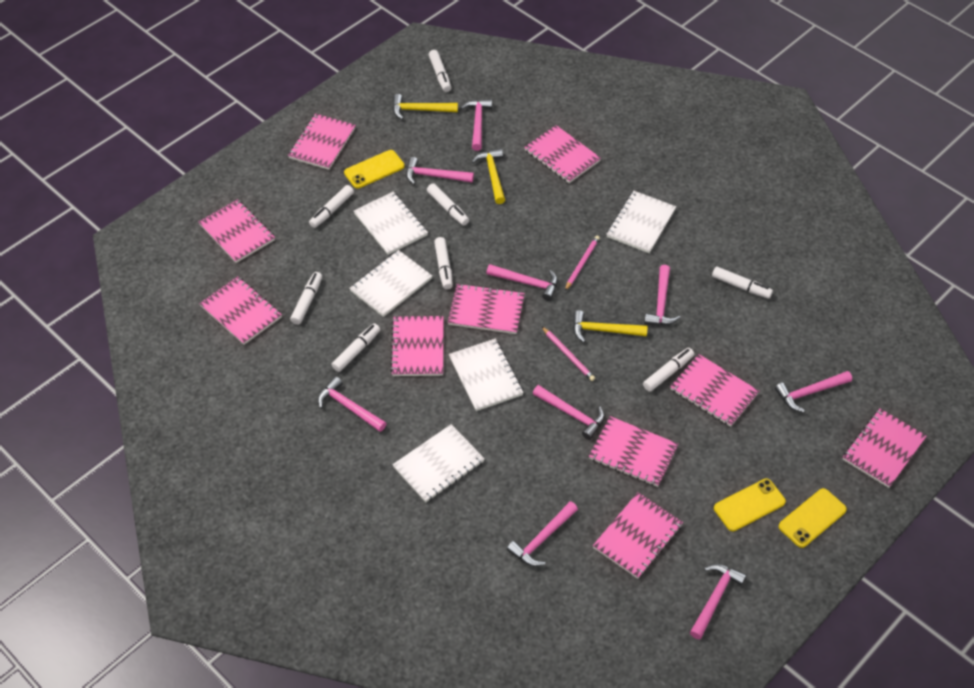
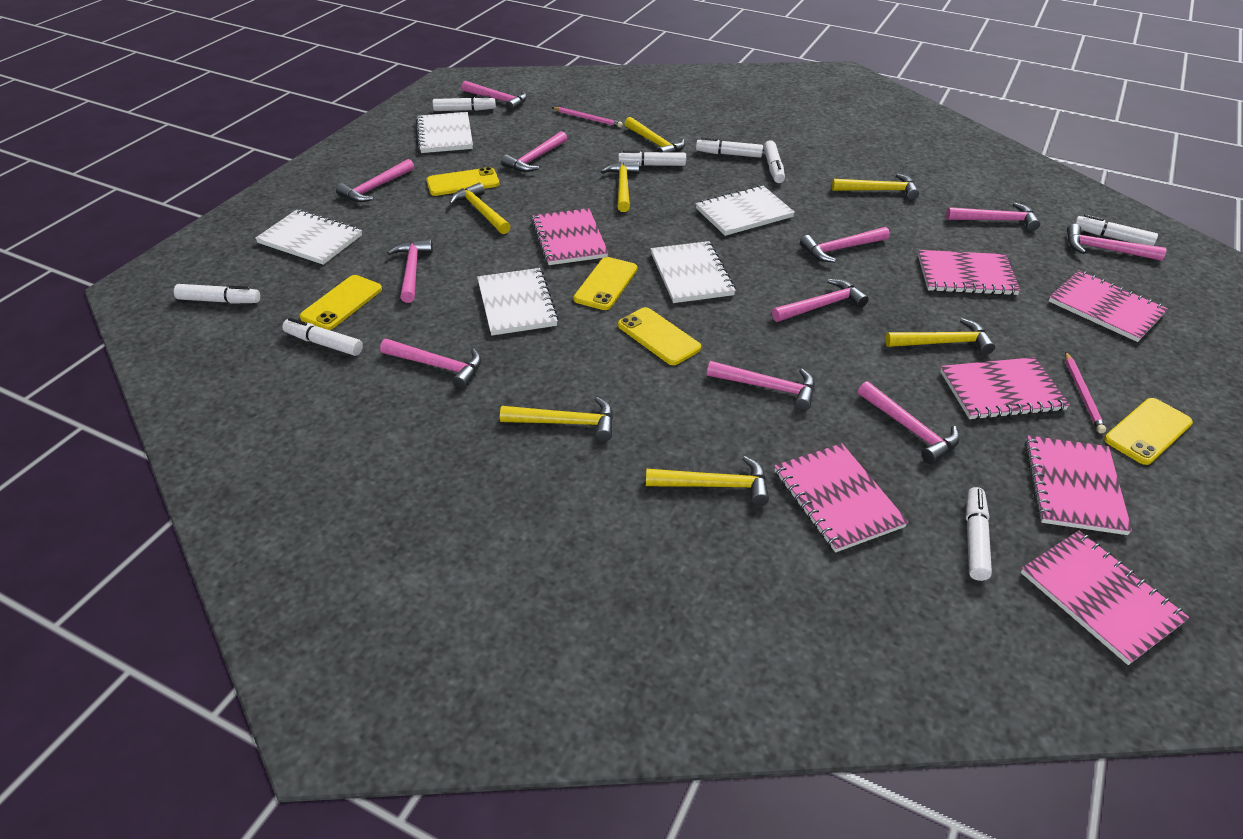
pink hammer: [318,376,387,432] [406,157,474,185] [461,99,492,151] [486,264,558,301] [507,501,578,567] [533,385,605,440] [644,265,681,325] [690,564,747,639] [775,371,852,412] = 9 -> [336,159,414,202] [380,339,481,389] [387,239,433,303] [462,81,527,111] [501,131,567,172] [707,361,815,411] [772,279,869,322] [800,227,890,262] [858,381,960,464] [946,203,1040,231] [1067,224,1167,261] = 11
pink notebook: [199,199,275,263] [199,276,282,345] [288,113,356,170] [390,316,443,376] [448,283,525,334] [524,125,601,183] [589,416,678,487] [593,492,683,579] [670,354,759,427] [843,408,927,488] = 10 -> [531,208,608,265] [774,443,908,553] [918,250,1021,295] [940,357,1070,420] [1021,531,1189,665] [1025,435,1132,535] [1049,270,1168,342] = 7
yellow hammer: [393,94,458,120] [472,149,505,204] [573,310,648,342] = 3 -> [449,183,511,234] [500,397,613,441] [601,162,639,212] [625,117,685,153] [646,456,769,506] [832,174,919,200] [885,318,995,355] = 7
yellow phone: [344,150,405,189] [714,478,786,531] [779,488,847,548] = 3 -> [299,275,382,330] [426,167,500,196] [574,257,637,310] [618,307,701,365] [1104,398,1193,465] = 5

